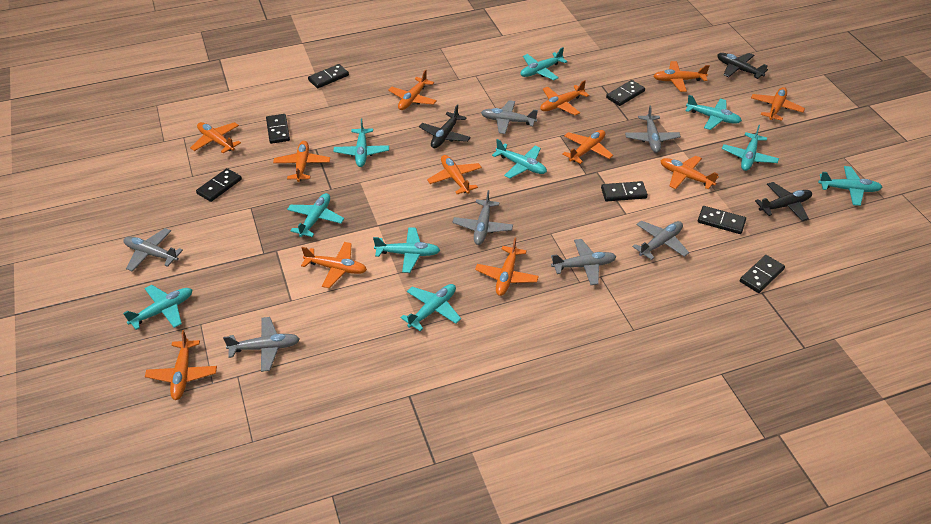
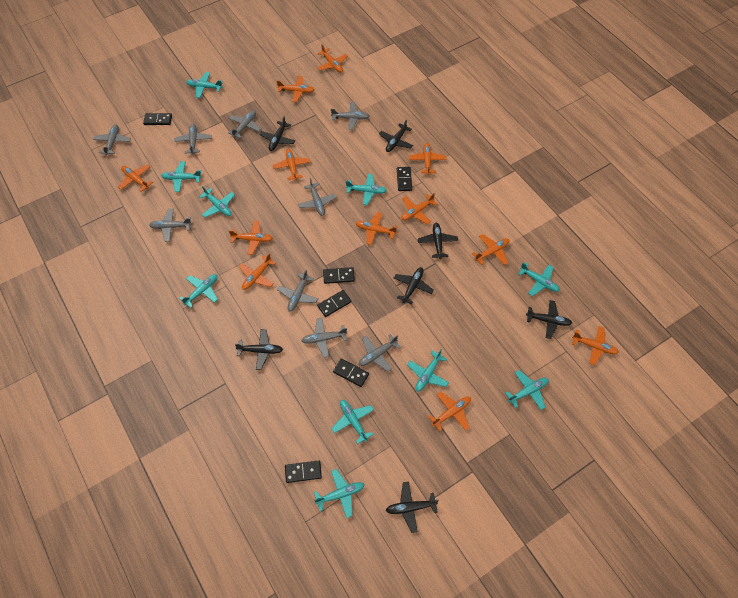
black domino: [196,168,242,202] [266,114,290,144] [308,64,349,88] [601,181,648,202] [606,80,645,106] [698,206,746,234] [740,255,785,293] = 7 -> [143,113,172,125] [285,460,322,483] [317,290,351,317] [323,267,355,284] [333,359,369,387] [397,167,412,191] = 6
black plane: [419,104,471,148] [717,53,768,79] [755,182,812,221] = 3 -> [234,329,283,370] [259,116,295,151] [379,120,413,152] [386,482,439,533] [394,267,434,304] [418,223,458,259] [526,300,572,339] = 7
grey plane: [123,228,183,272] [223,317,300,372] [453,190,513,245] [481,100,538,134] [551,239,616,285] [625,105,681,153] [632,221,689,260] = 7 -> [93,124,131,155] [149,208,192,242] [174,124,211,155] [228,111,262,138] [277,270,318,312] [298,178,337,216] [301,318,347,358] [331,102,369,130] [359,334,401,372] = 9

